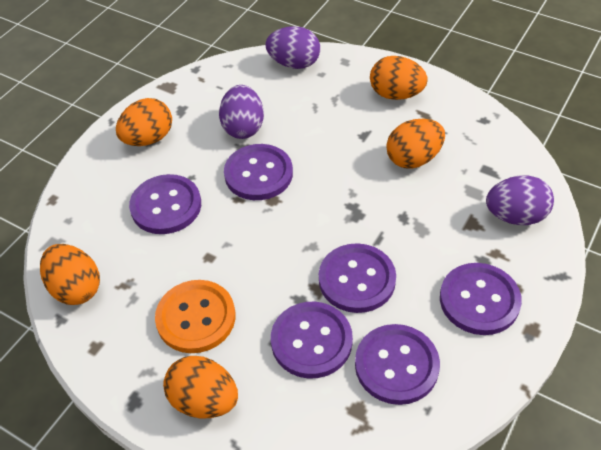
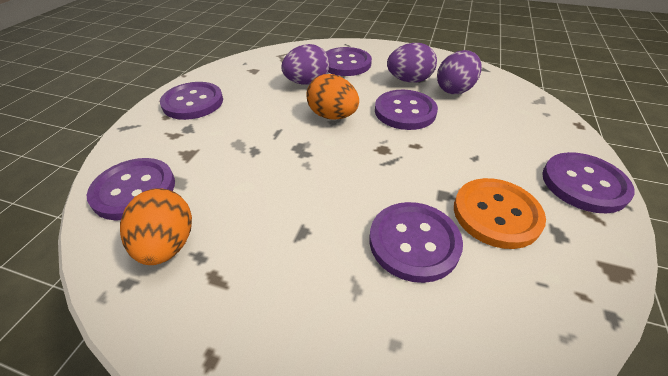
orange egg: [40,244,100,305] [116,98,172,146] [163,356,238,418] [370,56,427,100] [386,119,445,169] = 5 -> [120,188,192,265] [306,74,359,120] = 2

